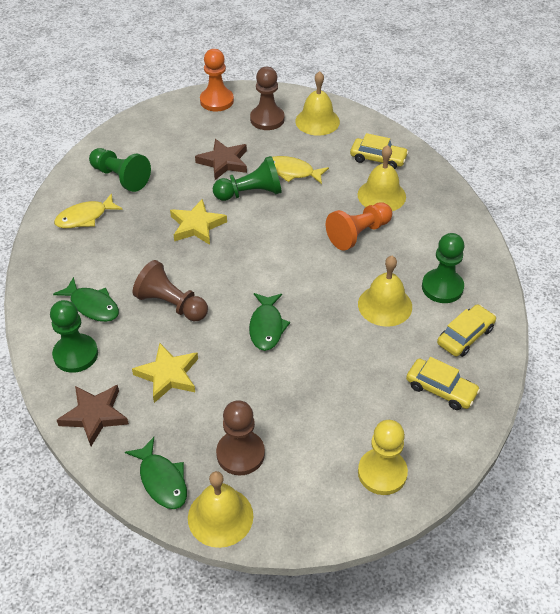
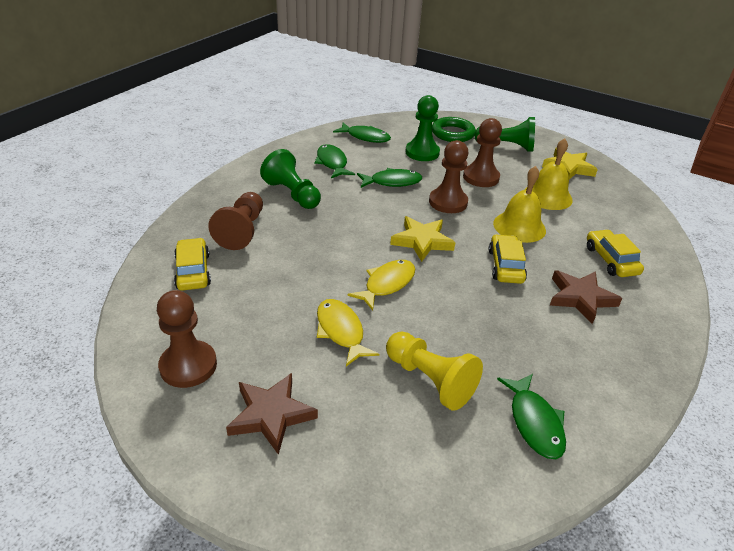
brown pawn: [133,260,208,321] [216,400,265,475] [250,67,285,130] = 3 -> [157,290,217,388] [208,192,263,250] [429,140,469,213] [463,118,502,187] = 4
green fish: [53,277,119,322] [125,437,187,509] [249,293,290,351] = 3 -> [314,144,355,178] [333,123,391,143] [357,168,422,188] [497,374,566,459] = 4
green pawn: [50,300,98,373] [89,148,151,192] [213,156,282,201] [422,233,464,303] = 4 -> [260,149,321,209] [405,95,440,161] [474,117,535,152] = 3
green ring: none = 0 -> [432,117,476,142] = 1
orange pawn: [200,49,234,112] [326,202,392,251] = 2 -> none = 0
yellow bell: [188,471,253,548] [295,71,340,136] [358,145,406,211] [358,256,412,327] = 4 -> [493,166,546,243] [525,138,573,210] = 2

